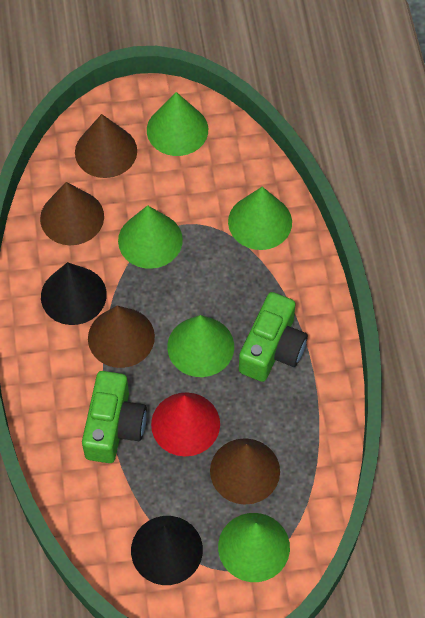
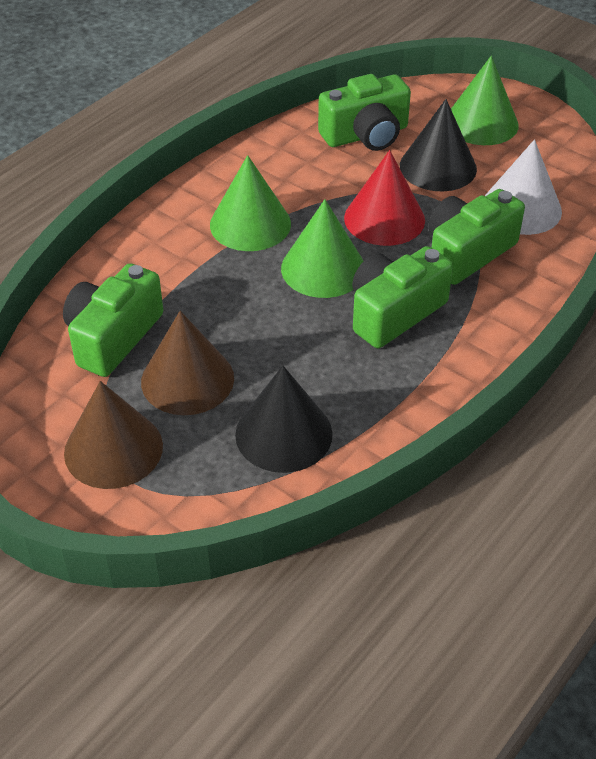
brown cone: [40,182,104,245] [75,114,137,178] [88,306,155,368] [210,438,280,505] = 4 -> [64,381,163,489] [141,311,234,415] = 2
green camera: [82,371,147,463] [239,292,308,382] = 2 -> [63,263,164,377] [318,74,411,151] [352,246,453,348] [428,189,525,285] = 4
green cone: [118,205,183,269] [147,92,208,156] [167,315,234,377] [218,513,290,582] [228,187,292,250] = 5 -> [210,155,291,251] [281,199,364,298] [451,56,519,145] = 3
white cone: none = 0 -> [485,140,562,235] = 1

